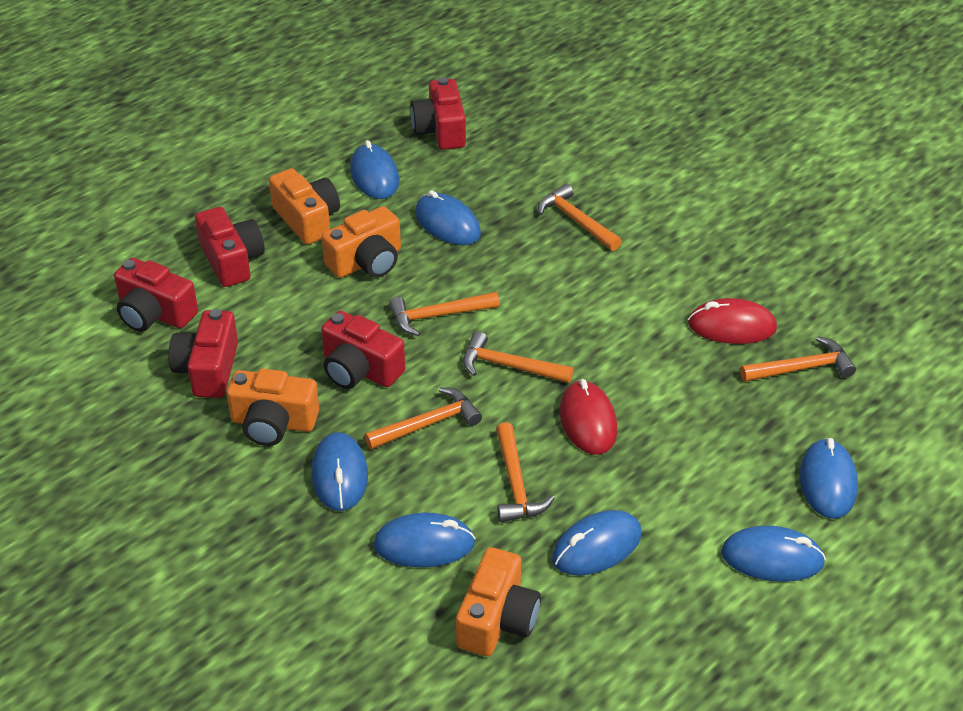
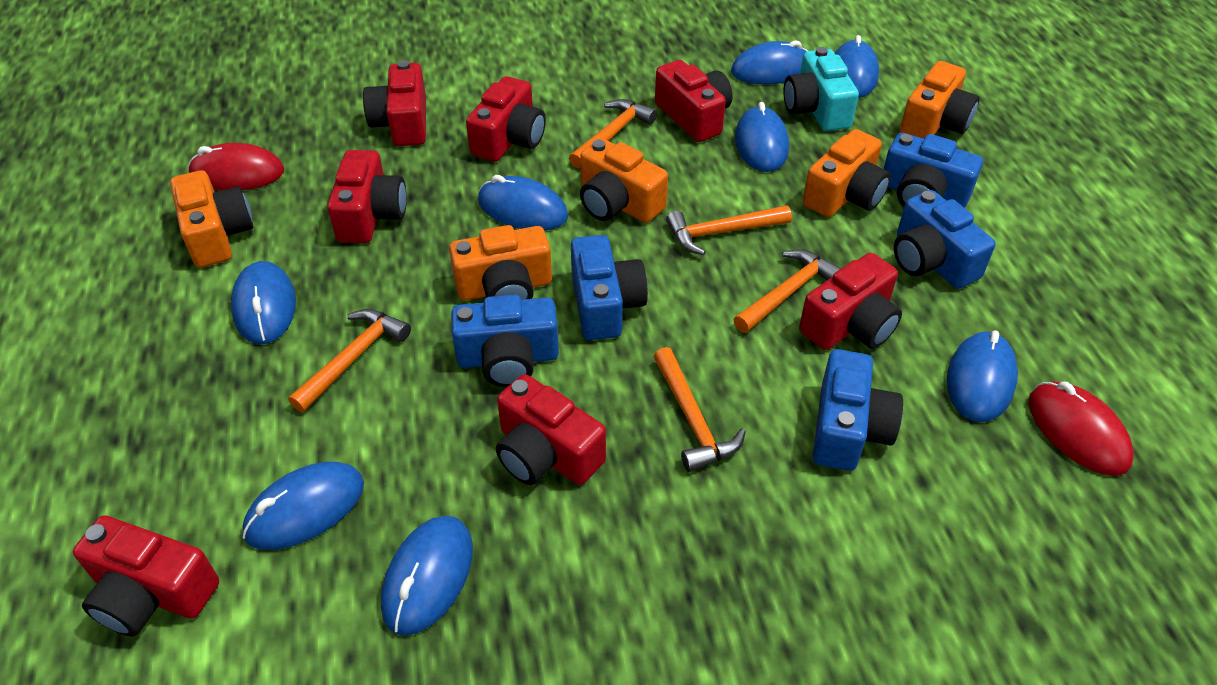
blue camera: none = 0 -> [451,295,559,387] [571,235,648,340] [813,349,903,471] [883,133,983,208] [894,190,995,289] = 5
blue mouse: [311,432,368,511] [350,140,399,199] [373,512,476,567] [415,190,481,245] [552,510,641,575] [721,526,826,582] [800,438,858,519] = 7 -> [231,261,296,344] [242,462,364,550] [381,516,473,636] [478,175,568,231] [731,40,807,84] [735,102,789,172] [835,35,879,98] [947,330,1018,422] = 8
orange camera: [227,369,319,446] [269,168,340,245] [322,206,401,278] [456,547,541,656] = 4 -> [170,170,254,268] [449,225,552,300] [580,138,668,223] [803,129,891,217] [900,61,980,139] = 5
orange hammer: [365,387,482,450] [389,292,500,336] [463,331,573,383] [496,422,555,522] [538,184,622,251] [740,336,856,382] = 6 -> [288,309,411,412] [569,99,657,169] [653,347,746,472] [666,205,792,255] [733,249,841,333] = 5
red camera: [114,258,198,332] [168,309,238,398] [195,207,265,287] [321,311,405,389] [411,77,466,150] = 5 -> [73,515,219,637] [327,150,407,243] [363,60,426,146] [466,76,546,162] [496,374,606,485] [655,60,733,142] [799,253,902,350] = 7
turquoise camera: none = 0 -> [784,47,859,131] = 1

